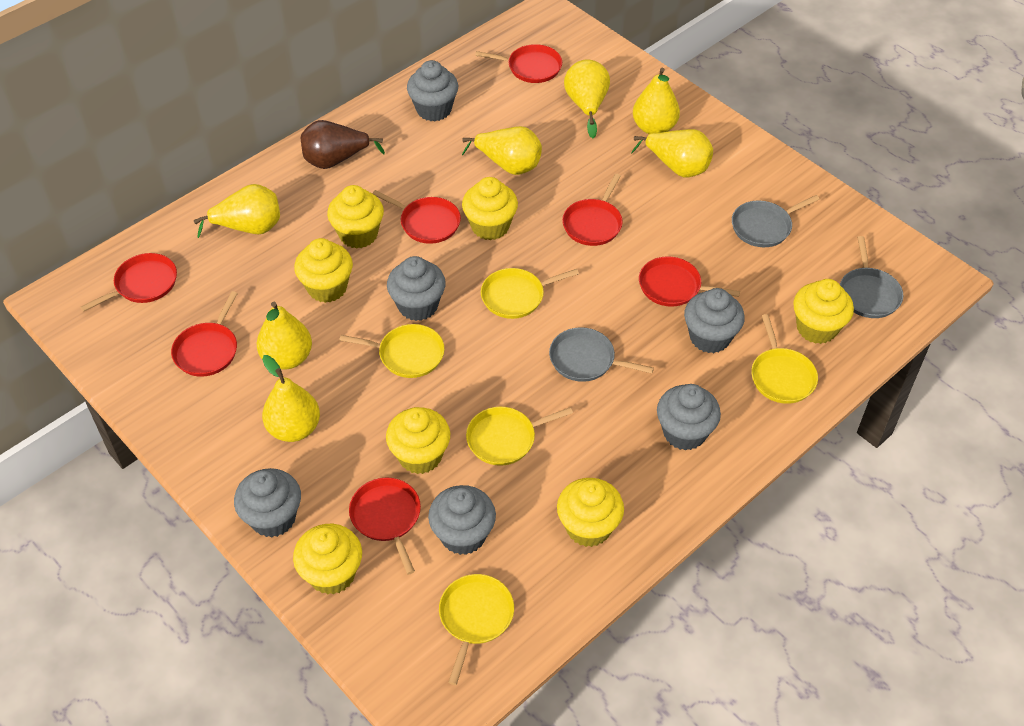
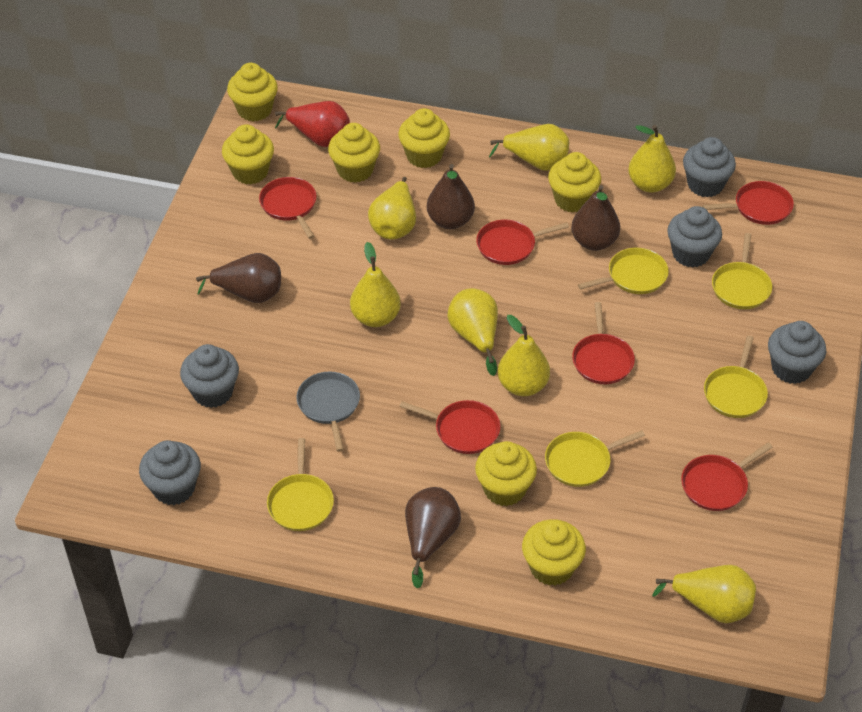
brown pear: [301,120,385,169] = 1 -> [196,253,281,303] [405,487,461,589] [427,164,475,229] [571,185,620,251] = 4
grey cupcake: [234,468,301,538] [387,256,446,321] [407,60,458,121] [428,485,496,555] [657,384,721,451] [684,288,745,353] = 6 -> [139,440,201,505] [180,344,239,408] [667,206,722,268] [683,137,736,197] [768,321,826,384] = 5
grey pan: [549,327,654,382] [732,195,819,247] [840,236,904,318] = 3 -> [296,371,360,452] = 1
red pan: [80,253,177,312] [171,291,238,377] [349,478,421,574] [372,190,461,244] [475,44,562,83] [562,174,623,246] [639,256,740,307] = 7 -> [259,177,317,239] [399,400,500,454] [476,220,569,265] [572,302,635,384] [681,442,772,511] [702,181,794,225] = 6
red pear: none = 0 -> [275,101,350,147] = 1

